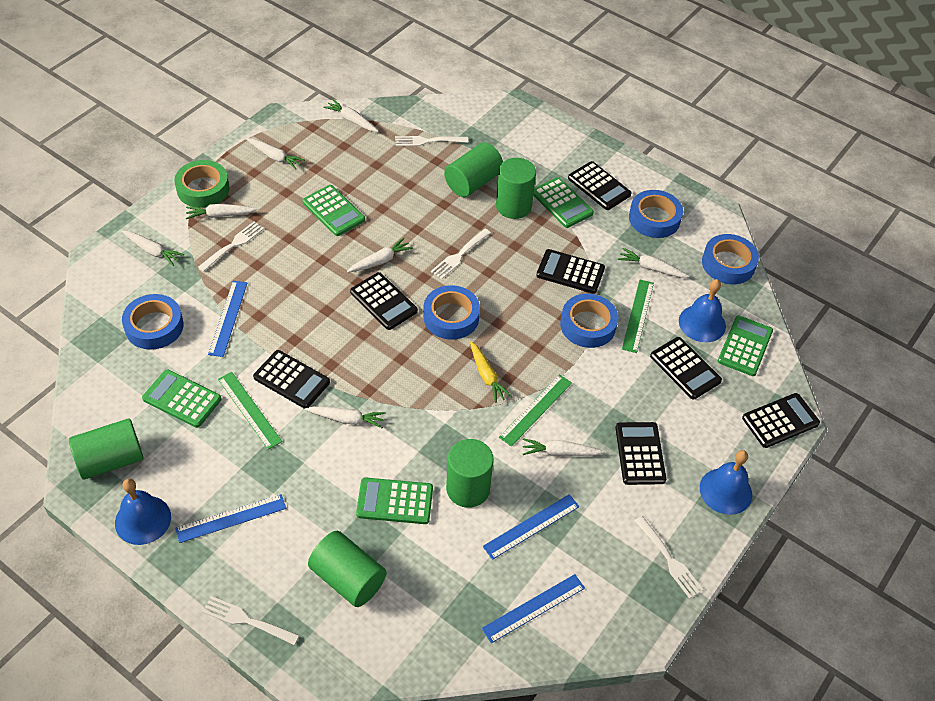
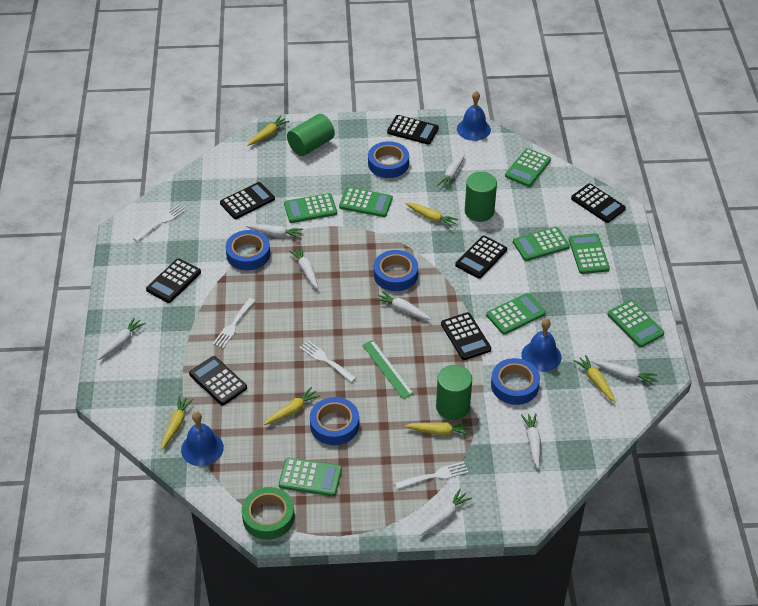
blue ruler: [175,494,286,543] [208,281,247,357] [481,574,585,643] [483,494,579,560] = 4 -> none = 0
green calculator: [142,369,222,428] [303,185,365,236] [356,477,433,524] [533,177,594,228] [718,315,773,376] = 5 -> [279,457,342,496] [284,193,337,223] [339,187,393,217] [486,293,546,335] [505,148,551,187] [513,227,570,261] [569,233,610,274] [607,300,665,347] = 8
green cylinder: [69,418,144,480] [308,531,387,607] [444,143,503,197] [446,439,494,508] [496,158,536,219] = 5 -> [287,114,335,156] [436,365,472,420] [465,172,497,222] = 3
green ruler: [218,372,282,450] [499,374,572,446] [622,280,654,353] = 3 -> [362,340,414,399] = 1
white fork: [198,221,264,272] [202,596,299,645] [395,136,468,146] [431,229,491,279] [635,516,703,599] = 5 -> [133,204,186,242] [213,298,255,349] [299,340,356,383] [395,461,469,489] = 4
yellow carrot: [470,341,512,403] = 1 -> [162,396,193,449] [247,116,290,146] [264,387,320,425] [405,203,458,228] [405,423,471,436] [574,355,616,403] = 6

